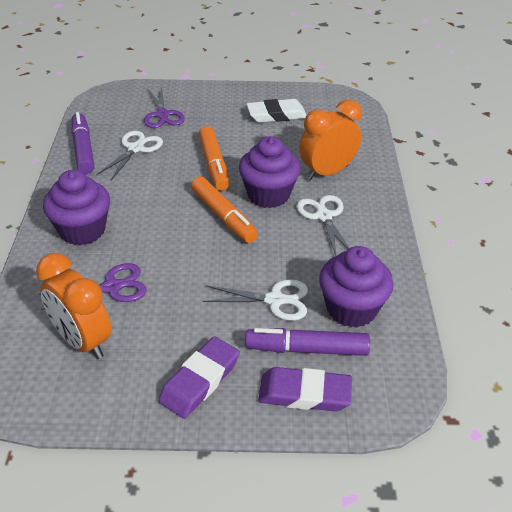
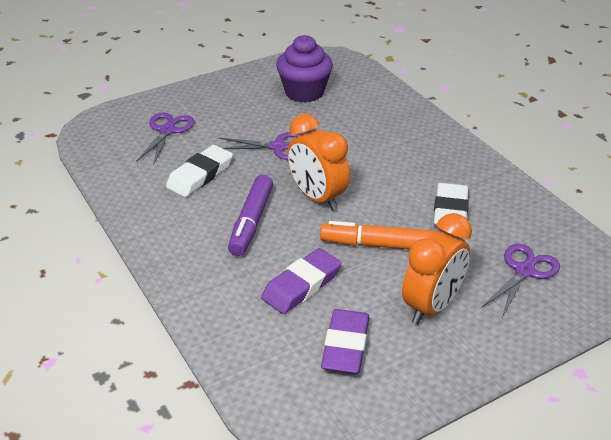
orange marker: [191,176,258,243] [198,126,230,191] = 2 -> [320,221,435,249] = 1
purple cupcake: [43,170,110,245] [239,136,300,208] [319,246,394,328] = 3 -> [276,35,333,103] = 1
purple marker: [72,112,95,174] [245,328,370,356] = 2 -> [228,175,273,256] = 1
purple scissors: [39,263,147,310] [144,87,185,128] = 2 -> [136,112,194,164] [219,132,302,160] [481,244,560,317] = 3
white eraser: [246,99,306,123] = 1 -> [166,145,233,197] [433,183,469,227] = 2
white scissors: [96,131,163,180] [203,279,308,321] [297,195,350,256] = 3 -> none = 0

